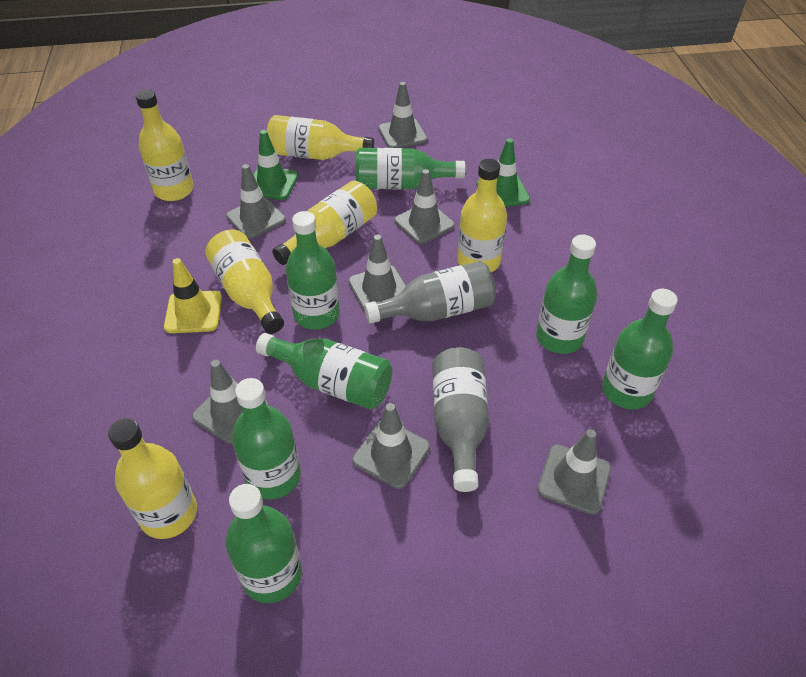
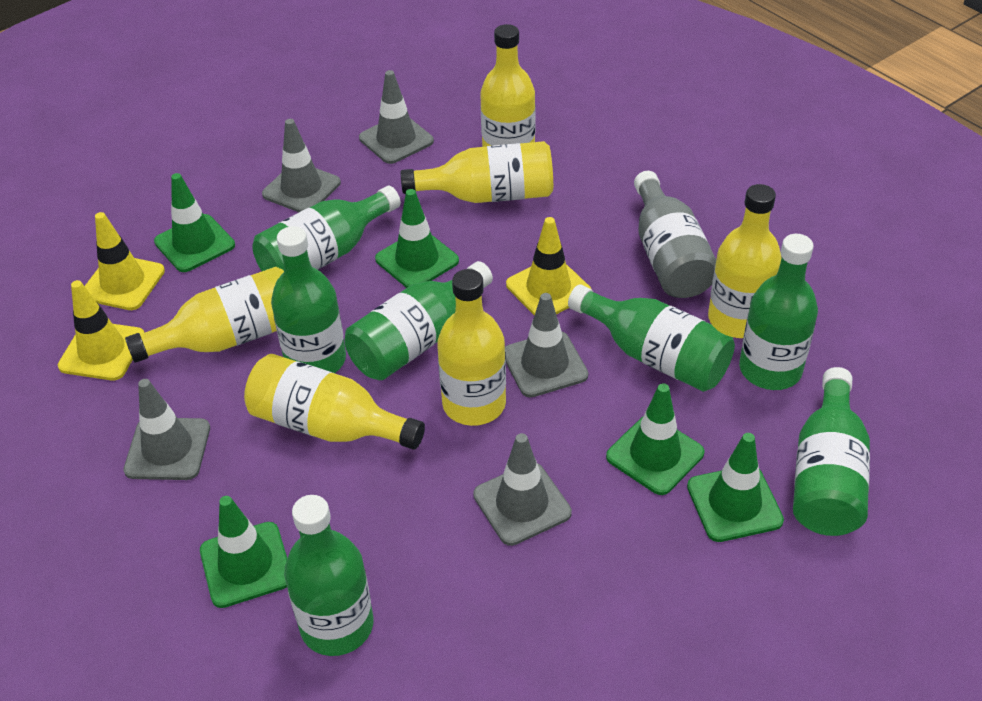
green traffic cone: [253,130,299,200] [477,138,530,207] = 2 -> [154,173,235,272] [200,496,287,608] [375,189,459,288] [606,383,704,495] [687,433,784,542] = 5
grey bottle: [364,261,496,324] [432,347,489,492] = 2 -> [634,171,716,298] = 1
grey traffic cone: [192,360,269,444] [226,164,286,239] [348,235,406,311] [352,403,430,489] [378,82,428,148] [394,169,455,244] [537,429,611,515] = 7 -> [123,379,210,480] [262,119,341,212] [359,70,434,164] [473,433,572,546] [505,293,588,398] = 5
yellow traffic cone: [164,258,222,333] = 1 -> [58,280,144,380] [85,212,165,310] [506,217,591,316] = 3

